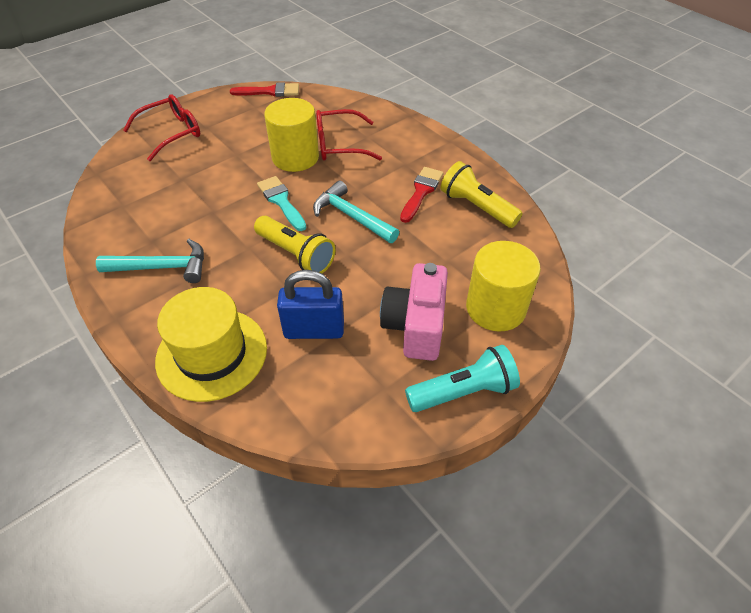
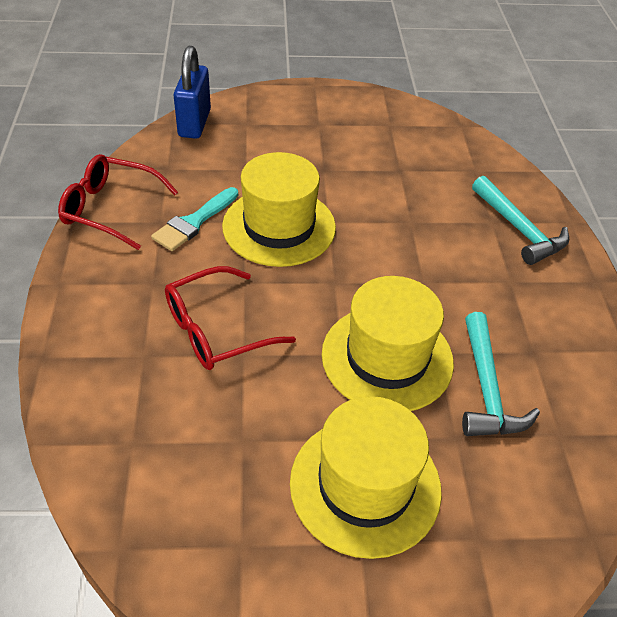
pink camera: [380,263,448,361] = 1 -> none = 0
red brush: [230,82,299,97] [400,167,443,223] = 2 -> none = 0
turquoise flashlight: [405,345,520,412] = 1 -> none = 0
yellow cylinder: [264,98,319,172] [466,241,541,332] = 2 -> none = 0
yellow flashlight: [254,216,335,273] [441,161,523,228] = 2 -> none = 0
yellow hat: [155,287,267,402] = 1 -> [222,152,336,267] [290,396,442,559] [322,276,454,411] = 3

